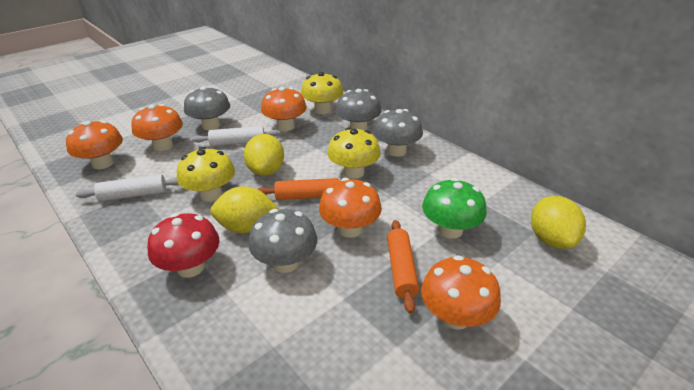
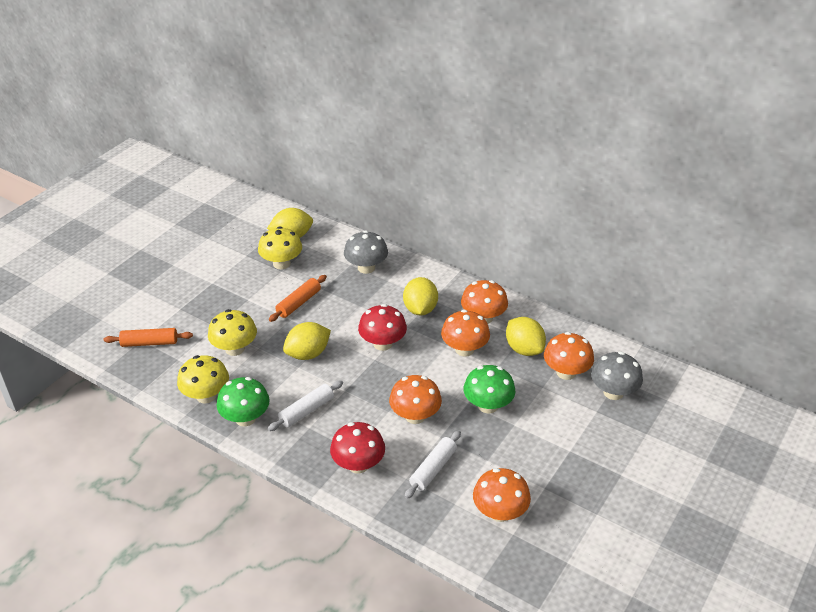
green mushroom: [422,178,487,239] = 1 -> [217,377,270,427] [464,365,515,413] = 2
grey mushroom: [184,86,230,130] [248,209,317,273] [336,89,382,131] [373,109,423,157] = 4 -> [344,230,388,274] [591,352,643,400] = 2
red mushroom: [147,213,220,278] = 1 -> [330,422,385,473] [358,304,407,351] = 2
yellow lemon: [210,186,279,233] [244,134,284,176] [531,196,586,249] = 3 -> [267,208,313,238] [283,322,331,360] [403,277,438,316] [506,317,546,356] = 4

